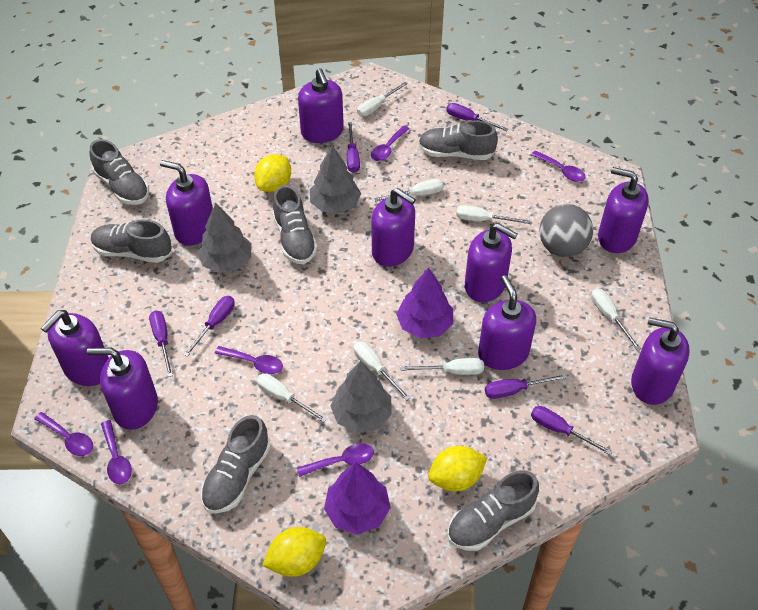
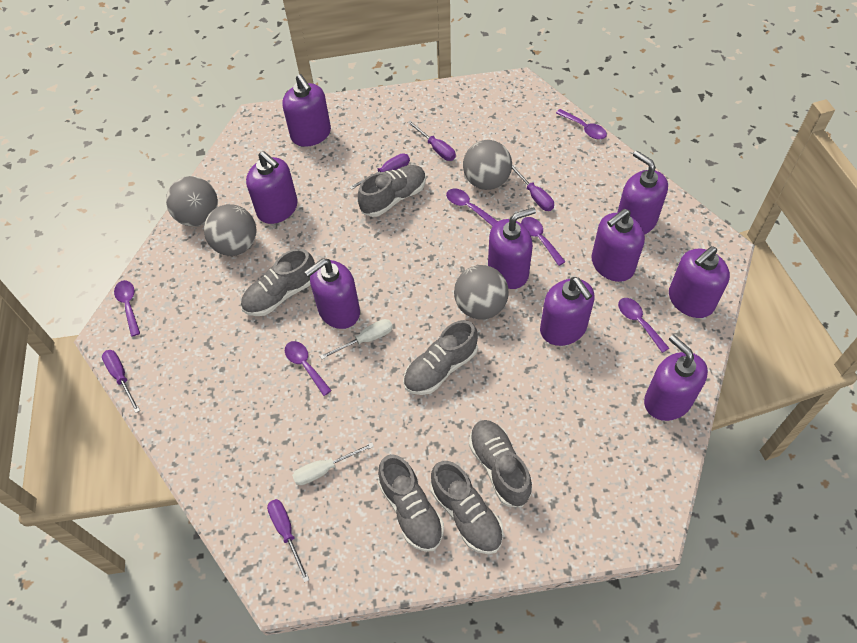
grey ball: [539,204,593,257] = 1 -> [166,176,218,227] [204,204,257,256] [454,265,509,319] [463,140,512,190] = 4
grey tree: [197,203,252,273] [310,145,361,213] [330,361,392,433] = 3 -> none = 0
purple screwdriver: [149,311,173,377] [183,296,235,357] [347,122,360,173] [446,103,509,131] [485,374,567,399] [531,406,612,455] = 6 -> [102,350,140,413] [267,499,309,582] [349,153,410,190] [407,121,456,161] [512,164,554,211] = 5
purple tree: [324,462,391,535] [396,268,453,338] = 2 -> none = 0
white screwdriver: [257,373,327,422] [354,341,410,401] [357,82,408,117] [374,179,444,202] [401,358,484,375] [456,205,530,224] [591,288,641,350] = 7 -> [292,442,374,485] [320,319,393,359] = 2
yellow lemon: [254,154,291,192] [262,527,326,577] [428,446,487,491] = 3 -> none = 0

